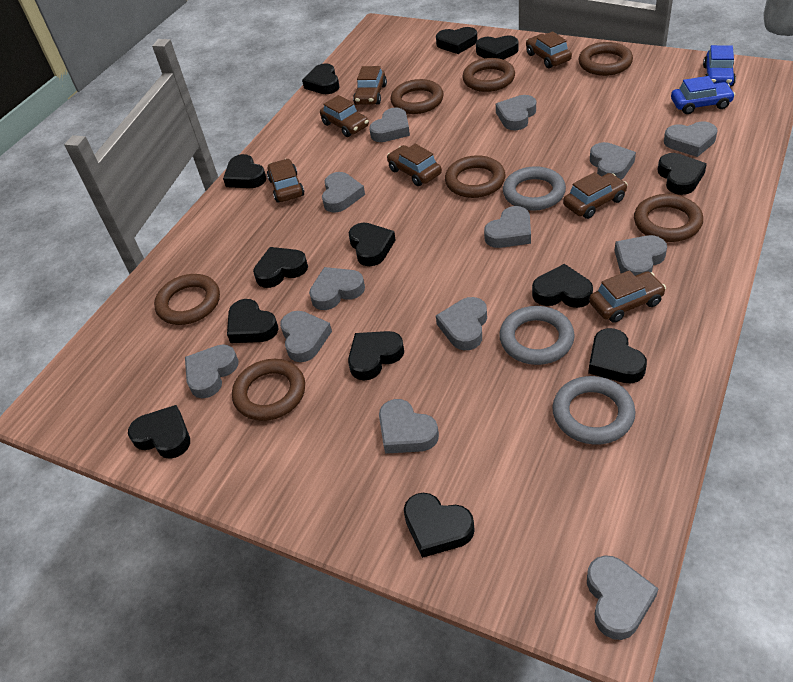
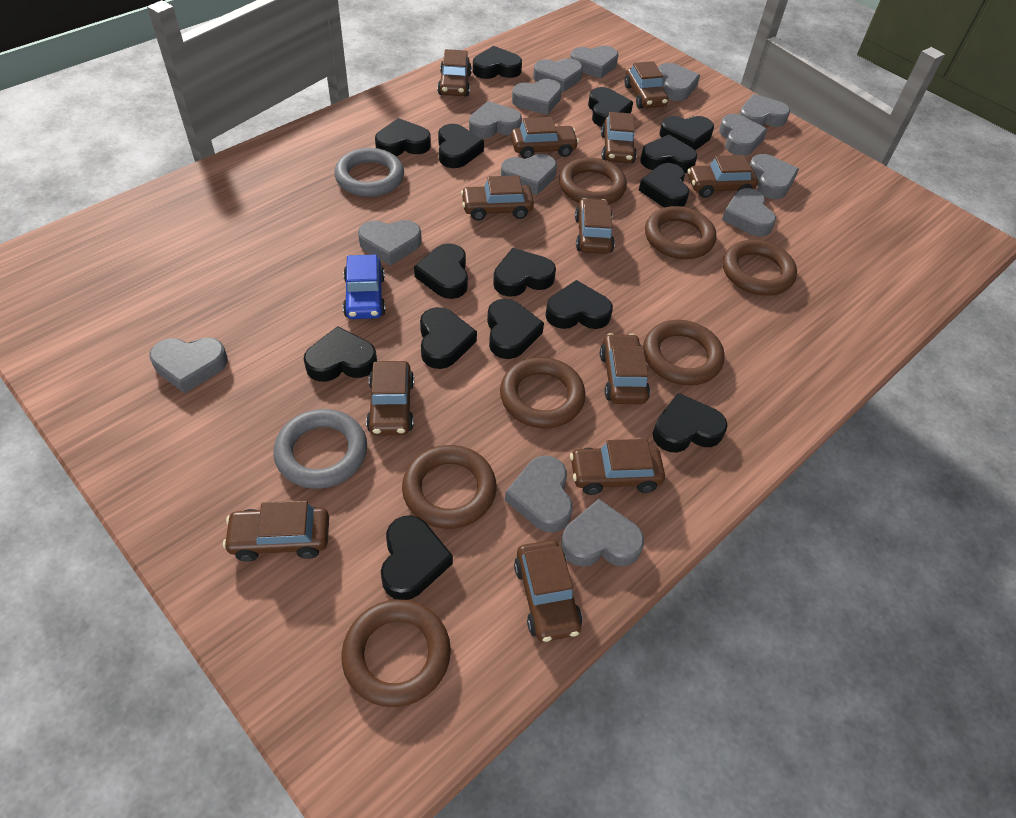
black heart: [128,405,190,459] [223,154,266,188] [227,299,279,343] [253,247,308,288] [302,63,339,94] [348,331,404,380] [349,223,396,266] [404,493,475,558] [436,27,478,54] [476,35,518,60] [532,264,593,308] [588,328,647,383] [658,153,707,195] = 13 -> [303,326,377,382] [375,118,431,156] [381,515,453,600] [414,243,468,299] [420,307,477,369] [438,124,484,168] [473,46,522,79] [487,299,544,359] [493,248,556,297] [545,280,613,329] [588,87,633,127] [639,163,689,207] [640,135,697,173] [653,393,728,452] [660,116,714,150] = 15
blue car: [671,76,735,114] [703,45,736,86] = 2 -> [343,255,386,319] = 1
brown car: [267,159,305,203] [320,95,369,137] [353,66,387,105] [387,144,442,186] [526,31,572,68] [563,172,628,219] [589,270,666,323] = 7 -> [223,501,329,562] [366,361,414,436] [438,49,472,97] [461,175,534,221] [511,117,579,159] [514,540,582,642] [570,439,665,495] [575,198,615,254] [600,333,650,404] [601,112,637,163] [624,61,668,109] [688,155,758,198] = 12
grey heart: [185,345,238,398] [280,311,332,362] [309,267,365,310] [322,172,365,213] [369,107,410,142] [379,399,439,454] [436,297,487,350] [484,206,531,248] [496,95,536,130] [587,555,659,640] [590,142,636,180] [614,235,667,275] [664,122,718,157] = 13 -> [149,337,228,393] [358,220,422,266] [469,101,522,138] [501,154,557,195] [505,455,573,533] [512,79,562,115] [533,58,583,92] [561,499,644,567] [570,46,618,79] [658,63,700,101] [719,114,768,156] [722,188,776,237] [739,94,790,127] [750,154,799,199] = 14
grey ring: [499,306,575,365] [503,166,566,211] [552,376,636,445] = 3 -> [273,409,367,489] [334,148,404,197] = 2

